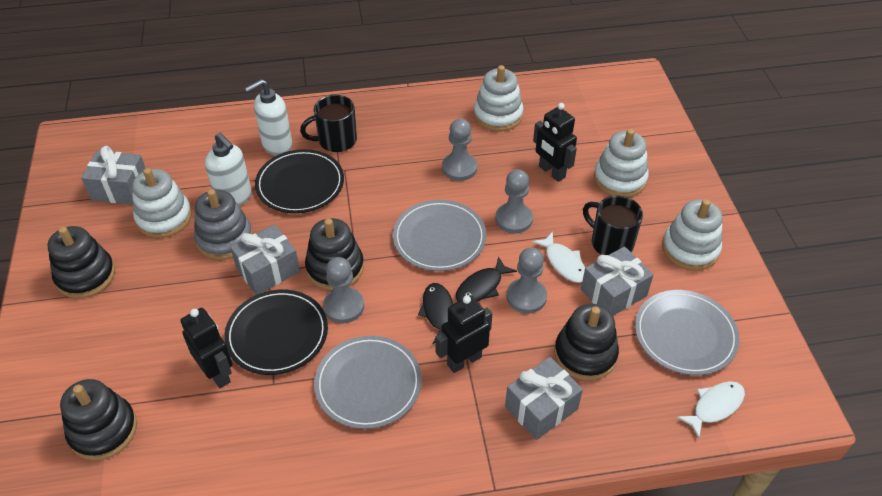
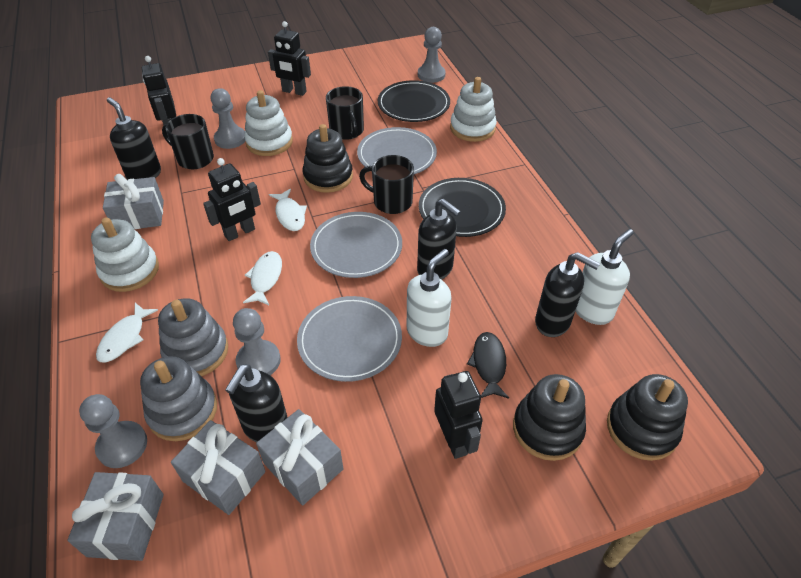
black fish: [418,283,453,344] [456,256,517,301] = 2 -> [467,332,509,399] = 1
black mug: [300,95,357,152] [583,195,643,255] = 2 -> [162,114,214,169] [326,86,364,140] [359,155,414,214] = 3
black robot: [180,308,233,388] [435,295,492,373] [533,103,577,182] = 3 -> [142,56,176,125] [203,158,261,241] [268,21,311,96] [434,371,483,459] = 4
black soap dispenser: none = 0 -> [107,97,161,180] [225,364,288,442] [417,199,461,280] [535,252,600,337] = 4
black stacking toy: [47,226,115,299] [60,379,137,460] [305,218,364,290] [554,304,619,381] = 4 -> [303,124,353,193] [513,374,586,461] [607,374,688,461] = 3
grey stacking toy: [194,189,253,260] = 1 -> [140,356,217,441] [158,298,228,376] = 2
white fish: [532,232,585,283] [677,381,745,438] = 2 -> [96,303,158,362] [243,251,282,305] [269,189,307,231] = 3
white stacking toy: [132,168,192,238] [474,65,524,131] [594,129,649,197] [662,199,722,270] = 4 -> [91,217,159,292] [244,90,293,156] [450,77,497,142] = 3

